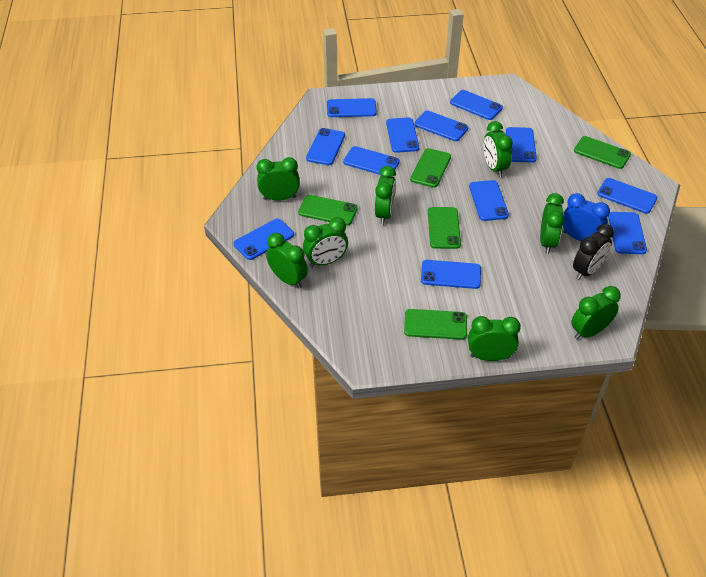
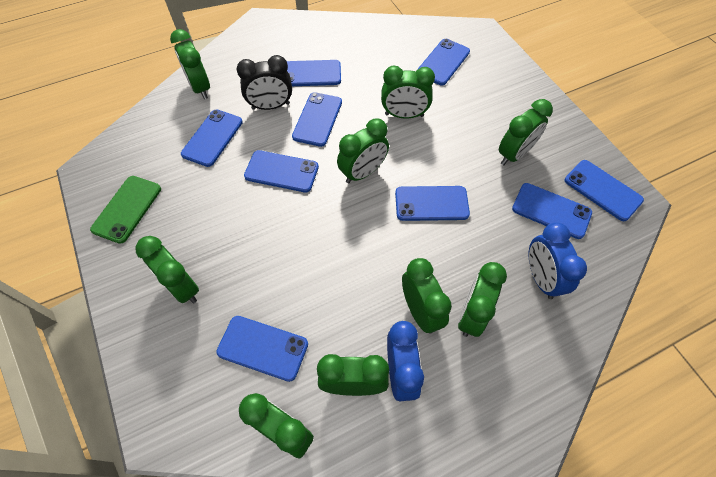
blue clock: [563,193,610,241] = 1 -> [387,321,424,401] [529,222,587,299] = 2
blue phone: [233,219,294,260] [306,128,345,165] [327,98,377,117] [343,146,400,176] [386,117,419,153] [414,111,469,141] [421,260,481,289] [450,90,503,120] [469,180,509,221] [506,127,537,163] [597,178,658,214] [608,212,647,254] = 12 -> [181,109,243,167] [216,316,308,382] [244,150,319,192] [287,60,341,86] [292,92,342,147] [395,186,470,221] [417,39,470,85] [512,183,592,239] [565,160,644,221] = 9
green clock: [256,157,300,201] [266,233,308,288] [303,217,348,267] [375,166,396,225] [468,316,521,361] [483,121,513,177] [540,193,564,254] [571,286,621,339] = 8 -> [136,236,199,303] [170,29,210,99] [239,393,314,459] [317,354,389,396] [337,119,389,183] [381,65,435,119] [402,258,452,333] [458,262,507,337] [499,99,553,165] = 9
green phone: [298,195,358,226] [404,309,467,340] [410,148,451,188] [428,207,461,249] [574,136,631,169] = 5 -> [90,176,161,244] = 1

